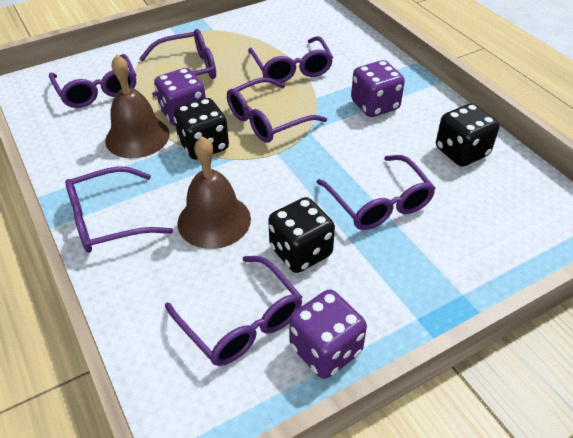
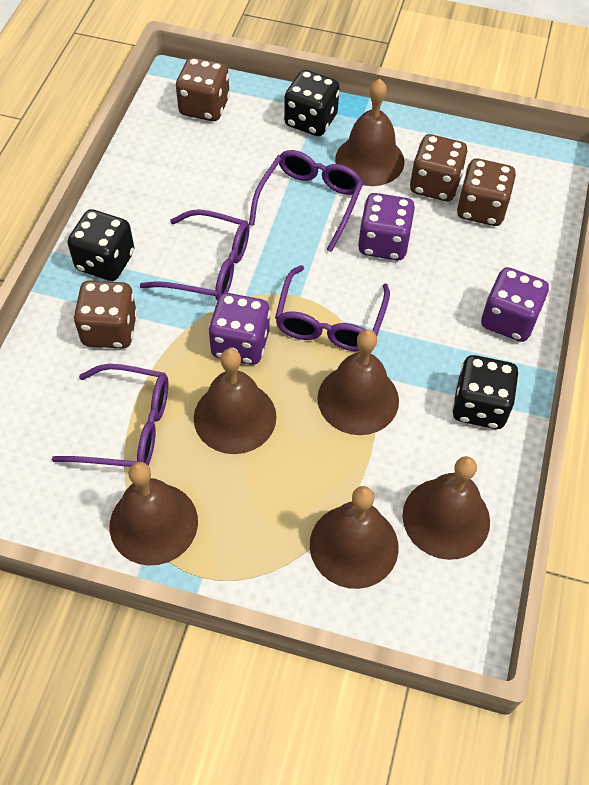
brown bell: [105,55,170,158] [178,137,251,249] = 2 -> [109,462,198,566] [194,348,277,454] [310,486,399,589] [317,329,399,435] [335,78,405,186] [403,456,490,560] = 6
brown dice: none = 0 -> [73,281,137,349] [176,57,230,121] [410,134,468,201] [457,159,516,226] = 4
purple glasses: [49,54,136,108] [65,166,173,253] [139,29,216,97] [165,256,302,366] [227,77,327,143] [248,36,333,83] [316,155,436,230] = 7 -> [52,364,168,467] [140,209,250,301] [249,150,363,252] [275,265,390,351] = 4

